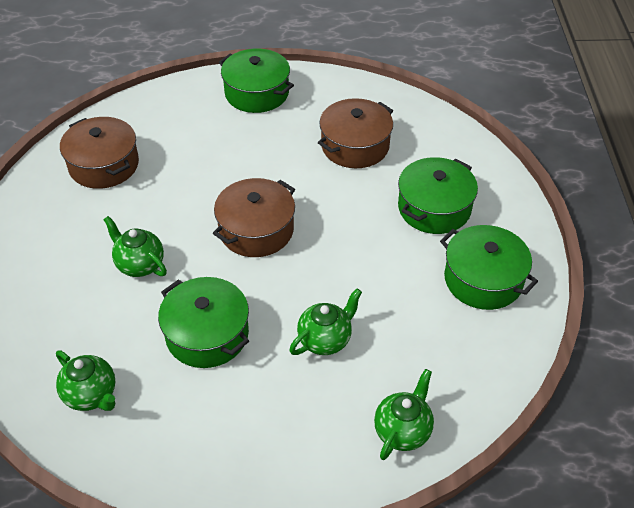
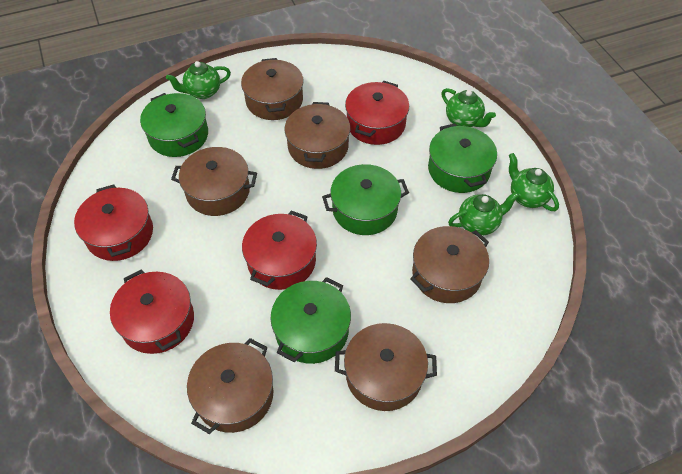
brown pot: [60,117,139,189] [213,178,295,257] [318,98,393,168] = 3 -> [171,147,257,216] [187,338,273,434] [241,58,304,120] [285,102,350,169] [335,323,437,411] [410,226,489,303] = 6
red pot: none = 0 -> [74,184,153,261] [110,269,194,354] [242,210,317,290] [345,81,409,145] = 4

